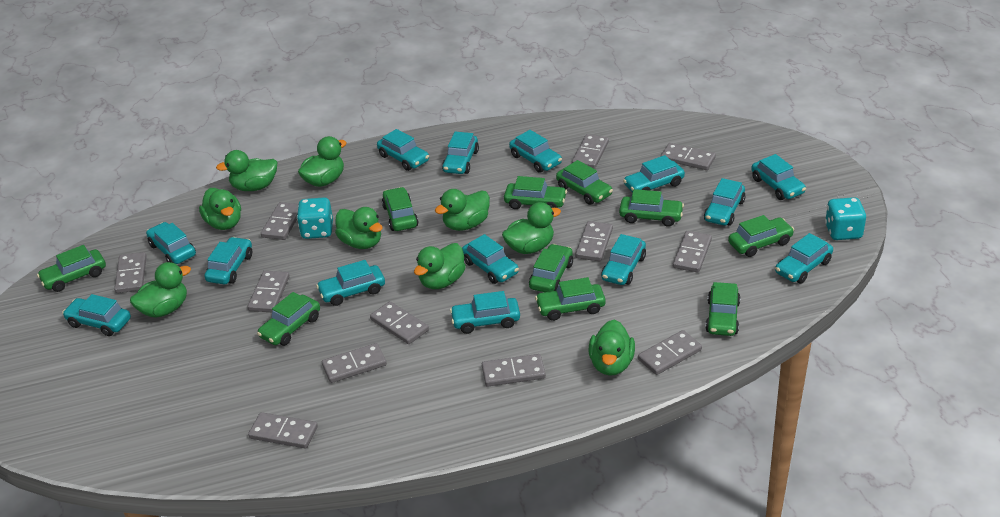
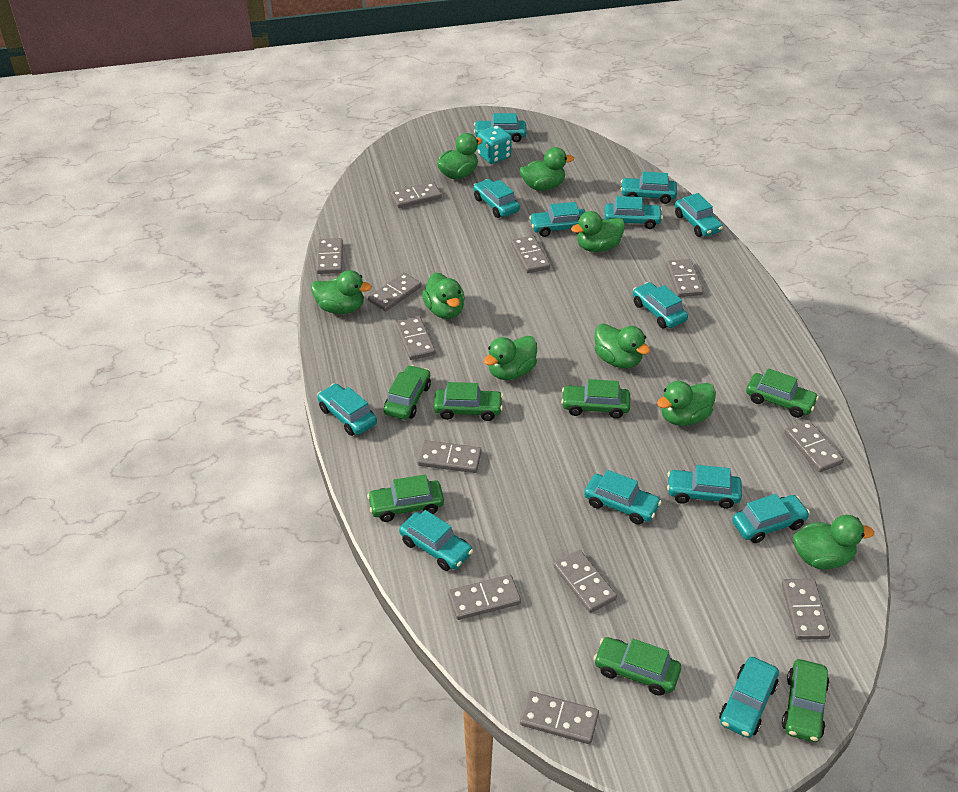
green car: [37,245,106,292] [257,292,320,346] [382,187,419,231] [504,176,567,209] [529,244,573,292] [535,277,606,321] [556,160,613,205] [619,189,684,227] [705,282,740,336] [728,215,794,257] = 10 -> [367,475,444,522] [384,365,431,420] [434,382,503,421] [561,379,630,419] [594,637,681,696] [746,368,819,418] [782,659,829,742] = 7
turquoise car: [62,294,131,336] [146,222,196,264] [204,237,252,284] [316,260,385,306] [377,129,429,171] [442,132,479,174] [450,291,520,334] [462,234,519,284] [509,130,562,173] [601,234,646,285] [623,155,685,193] [704,178,746,226] [751,154,806,200] [775,233,833,284] = 14 -> [317,384,377,436] [399,510,473,571] [473,179,520,218] [474,113,527,142] [529,202,585,237] [584,470,662,525] [605,196,663,229] [621,172,677,204] [633,282,688,328] [667,465,742,508] [675,193,723,237] [719,657,779,738] [732,494,810,543] = 13
turquoise dice: [297,197,333,239] [825,197,866,240] = 2 -> [477,125,512,164] = 1

